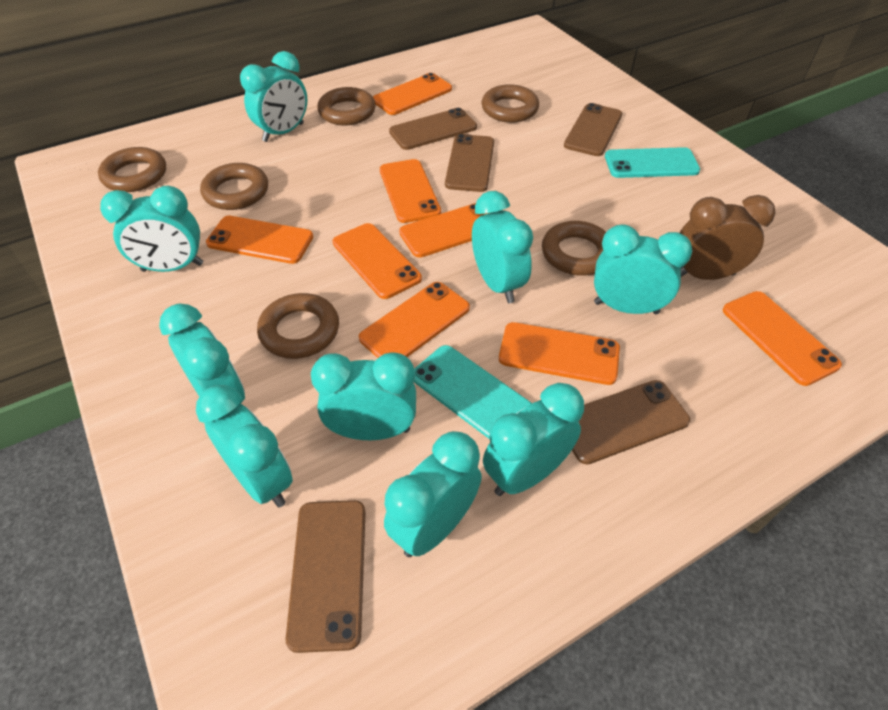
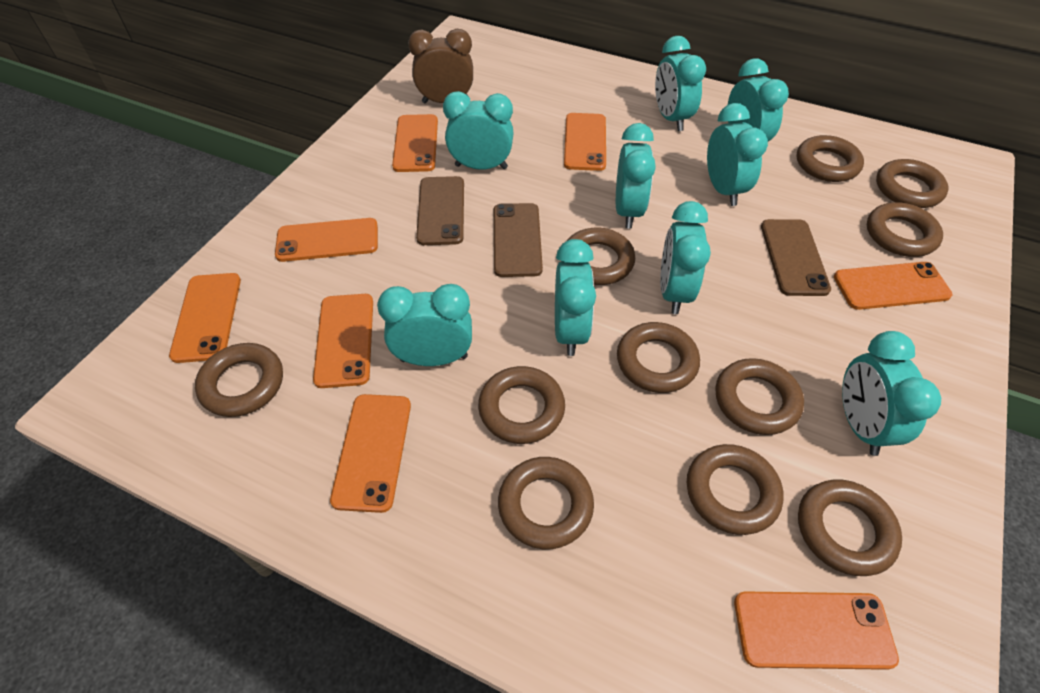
brown phone: [286,500,366,653] [389,108,477,150] [445,134,494,192] [564,103,622,156] [572,380,690,465] = 5 -> [416,176,464,245] [494,203,543,277] [761,219,831,296] = 3
brown ring: [98,147,166,192] [200,163,268,210] [257,293,339,359] [317,87,376,126] [482,84,539,123] [542,221,606,276] = 6 -> [195,343,283,417] [478,366,565,444] [498,457,594,549] [567,228,635,285] [617,322,700,393] [687,444,784,535] [715,358,804,435] [796,135,864,182] [798,479,902,576] [867,202,943,257] [876,159,949,208] = 11
turquoise phone: [414,345,532,439] [605,147,700,178] = 2 -> none = 0

